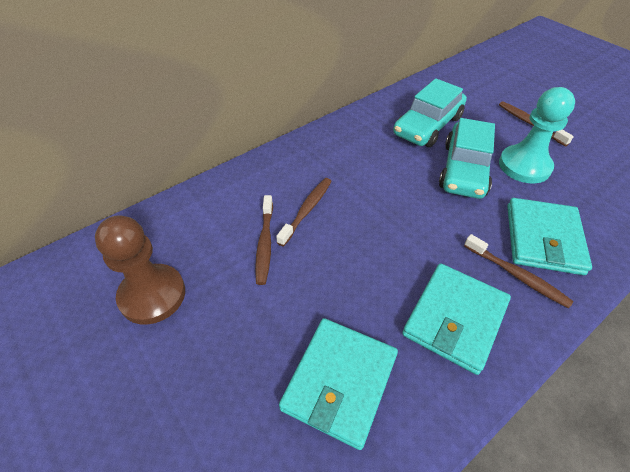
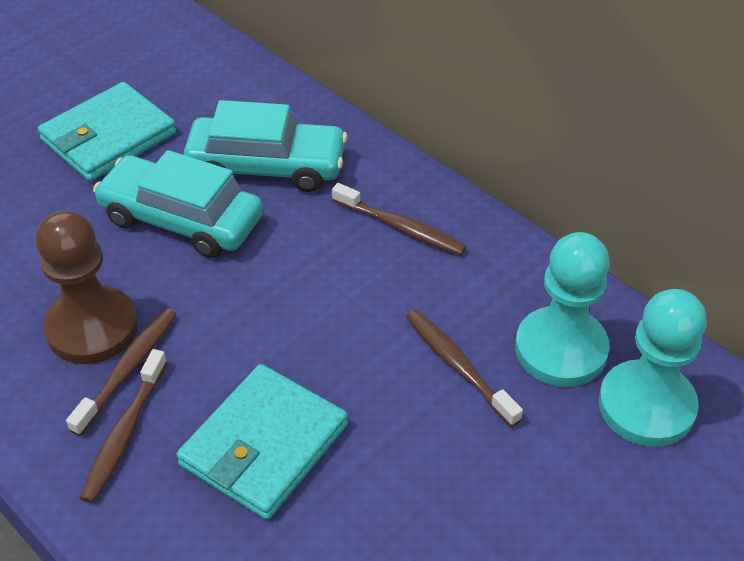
turquoise pawn: [499,87,575,183] = 1 -> [515,232,610,387] [598,289,707,447] = 2
turquoise wallet: [279,318,398,450] [402,263,511,375] [507,198,592,275] = 3 -> [38,82,176,181] [176,364,348,520] = 2

